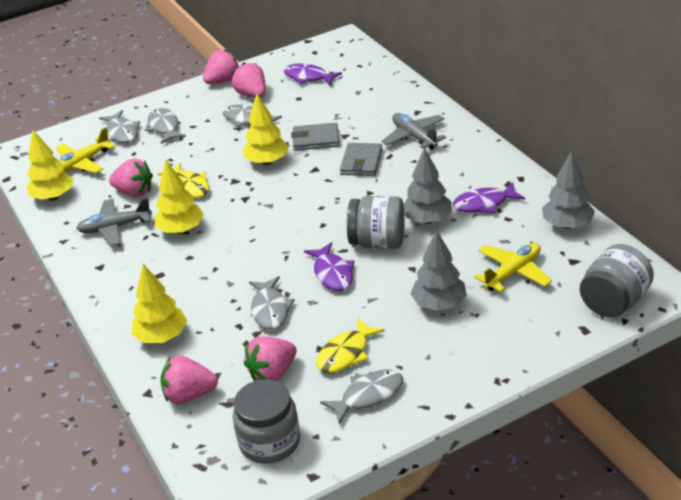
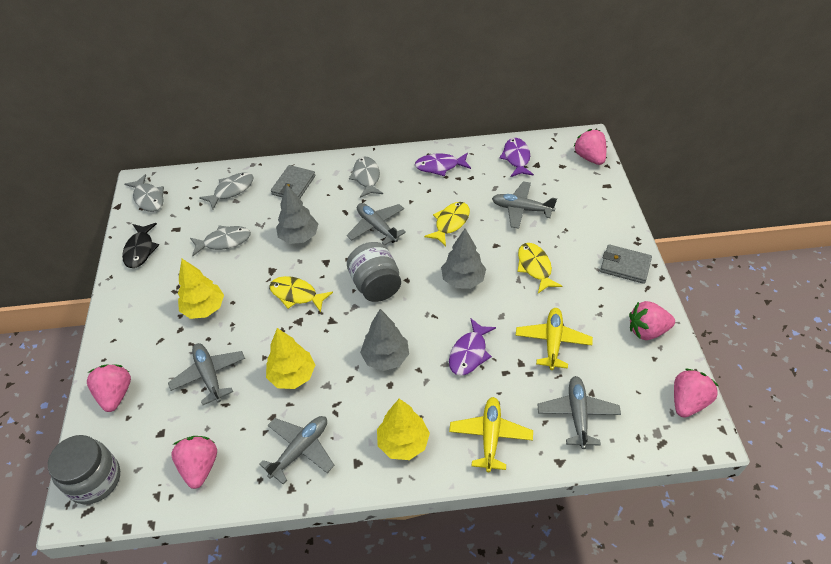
black fish: none = 0 -> [122,223,159,268] = 1
grey fish: [99,110,140,143] [145,108,186,144] [222,104,282,128] [249,276,295,330] [320,369,403,425] = 5 -> [124,174,164,212] [190,225,251,256] [199,172,254,210] [349,157,383,198] = 4
grey jar: [233,379,300,464] [347,196,405,249] [580,244,654,318] = 3 -> [48,435,120,504] [347,242,401,302] = 2
grey plane: [76,198,152,246] [381,113,446,150] = 2 -> [168,343,245,405] [259,416,335,485] [347,203,406,245] [492,181,557,229] [537,376,621,449] = 5
yellow fish: [158,162,209,198] [316,317,385,373] = 2 -> [269,276,333,312] [424,202,470,246] [517,243,562,293] = 3
yellow tree: [26,129,74,201] [132,264,187,343] [155,160,204,234] [243,94,289,165] = 4 -> [178,259,224,319] [266,328,315,389] [377,399,430,460] = 3

